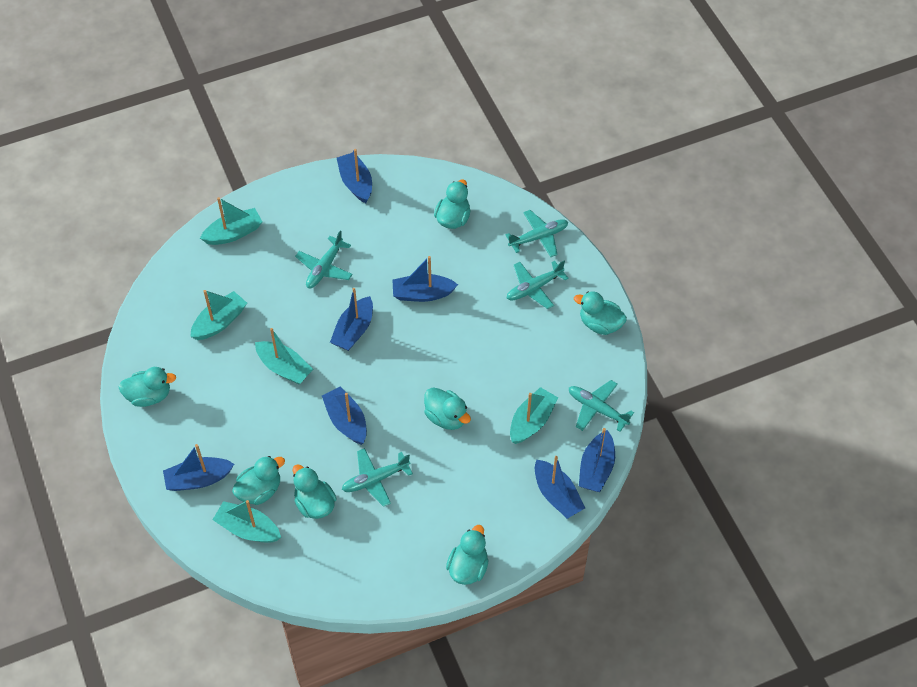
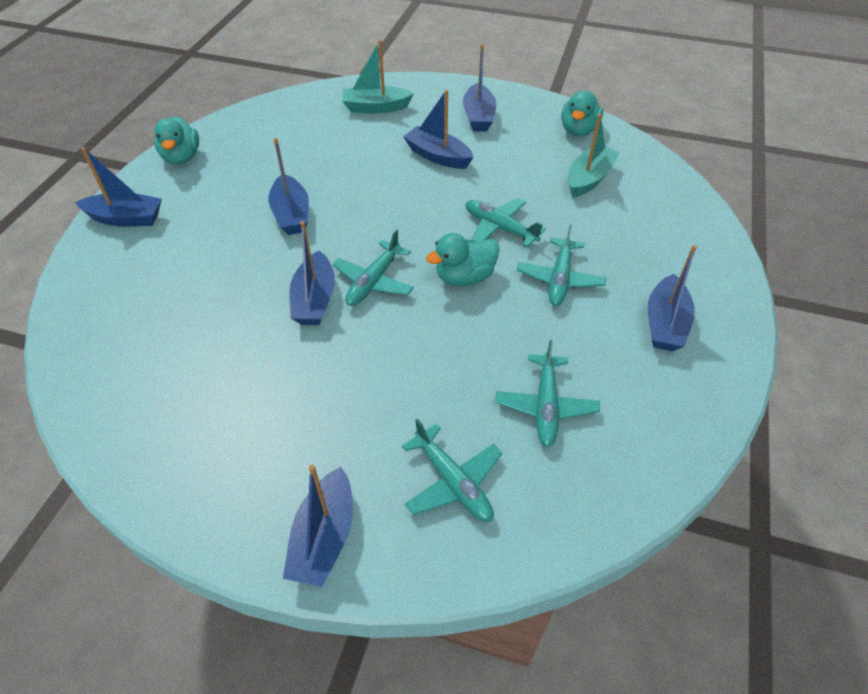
turquoise boat: [190,290,247,340] [200,197,262,245] [213,500,281,543] [255,328,313,385] [510,387,558,444] = 5 -> [342,40,414,113] [568,113,619,198] = 2
turquoise duck: [118,367,176,407] [232,456,285,505] [292,464,337,519] [424,387,471,430] [434,179,471,229] [446,525,488,585] [574,291,627,335] = 7 -> [154,116,199,165] [426,233,500,286] [561,91,603,136] = 3

